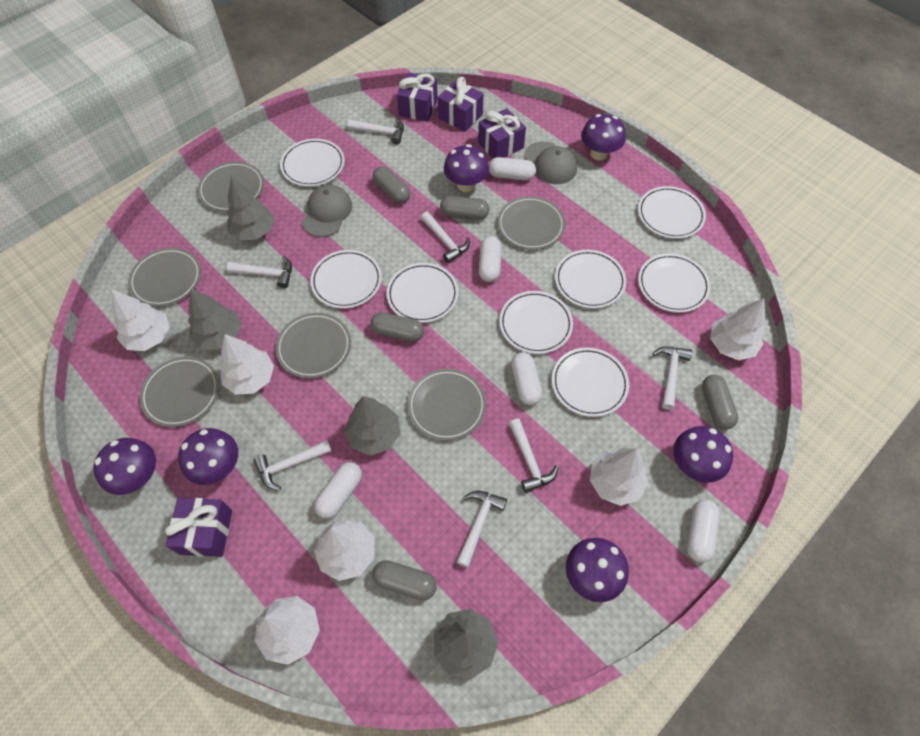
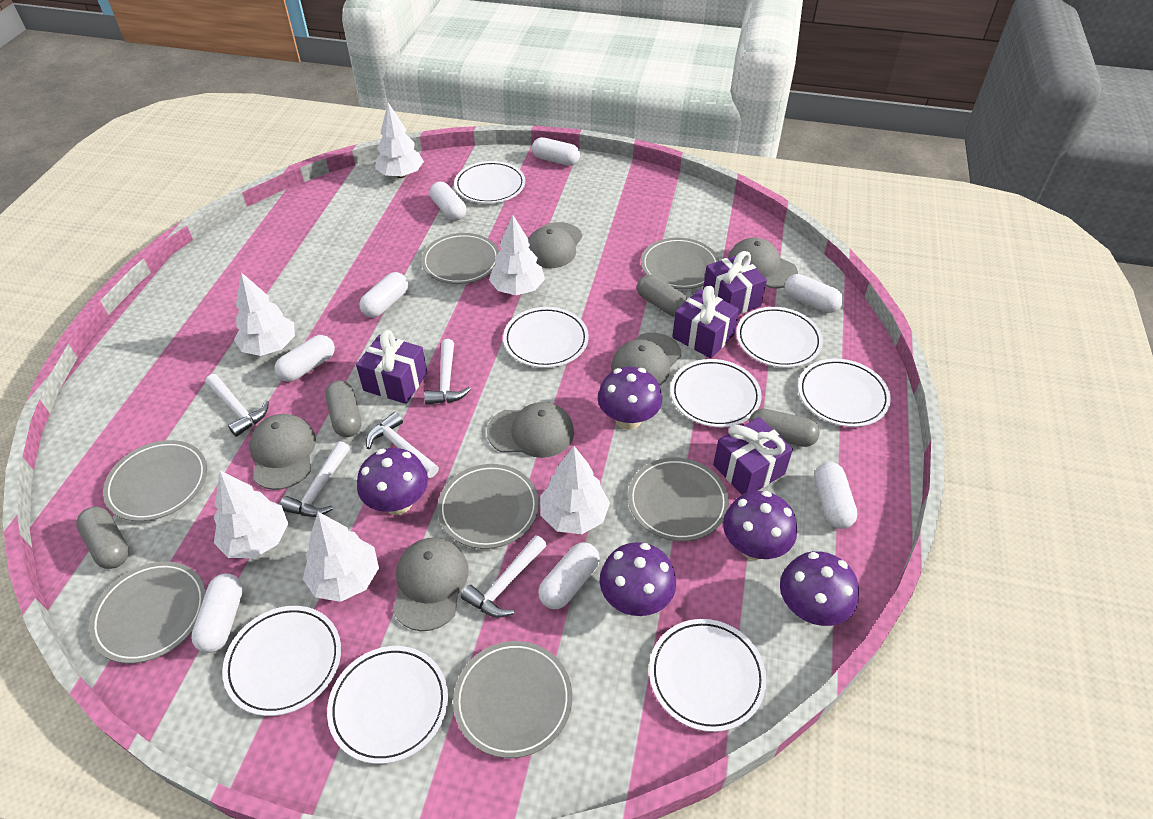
grey cap: [302,184,352,237] [524,141,577,184] = 2 -> [249,414,316,490] [393,537,468,631] [487,402,574,458] [528,222,583,268] [611,333,682,386] [728,238,798,289] = 6
grey capsule: [370,312,424,342] [372,560,437,600] [373,166,410,204] [440,196,489,220] [702,375,738,429] = 5 -> [76,507,129,569] [325,380,361,437] [637,275,687,317] [749,409,820,447] = 4
grey plate: [128,248,201,307] [140,357,219,427] [198,162,264,212] [275,313,351,378] [407,369,486,441] [498,196,565,250] = 6 -> [89,561,206,664] [103,440,207,521] [421,233,499,284] [438,464,539,549] [453,641,572,758] [628,457,729,541] [641,237,719,289] = 7
grey tree: [188,288,242,350] [227,176,274,240] [344,396,401,455] [434,609,498,679] = 4 -> none = 0
purple mushroom: [93,438,156,495] [178,428,238,485] [444,144,489,192] [566,538,629,602] [581,114,626,160] [673,426,733,483] = 6 -> [357,448,428,515] [598,367,662,430] [600,542,676,616] [723,491,797,560] [780,551,859,626] = 5
white capsule: [314,462,362,519] [479,236,501,282] [489,157,536,180] [511,352,543,405] [687,500,720,563] = 5 -> [191,574,243,653] [274,335,335,382] [359,272,408,318] [430,182,466,221] [532,137,580,166] [538,543,600,609] [785,274,843,313] [814,462,857,529] = 8
white hammer: [227,256,292,288] [253,440,332,490] [348,118,404,144] [421,212,470,263] [457,491,507,568] [509,419,559,493] [652,346,693,410] = 7 -> [205,374,269,437] [280,441,350,517] [366,412,439,478] [424,339,471,405] [461,535,547,618] = 5

